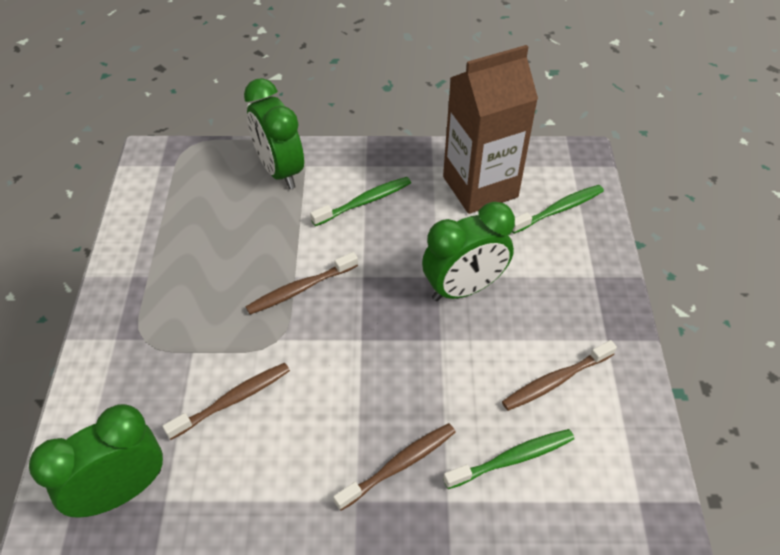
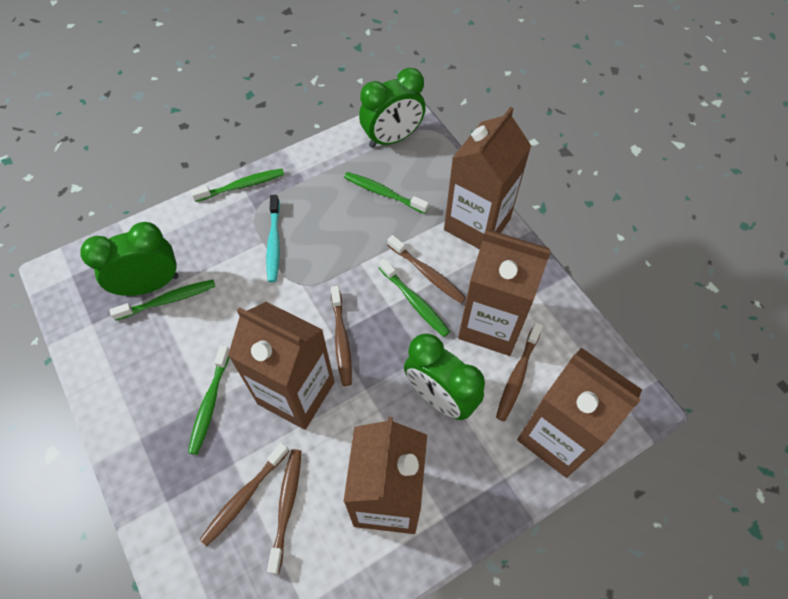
brown carton: [443,45,538,214] = 1 -> [228,302,334,430] [343,417,427,534] [444,107,531,249] [458,230,551,356] [517,348,642,478] = 5
brown toothbrush: [162,363,290,440] [246,252,358,315] [333,423,455,511] [502,340,617,411] = 4 -> [199,442,289,546] [267,449,301,574] [331,286,352,386] [387,235,466,303] [496,322,543,421] = 5
green toothbrush: [310,177,411,226] [443,429,574,489] [512,185,604,234] = 3 -> [110,280,216,321] [188,345,229,455] [191,169,284,202] [344,172,429,214] [379,258,450,337] = 5
turquoise toothbrush: none = 0 -> [266,195,280,282] = 1

